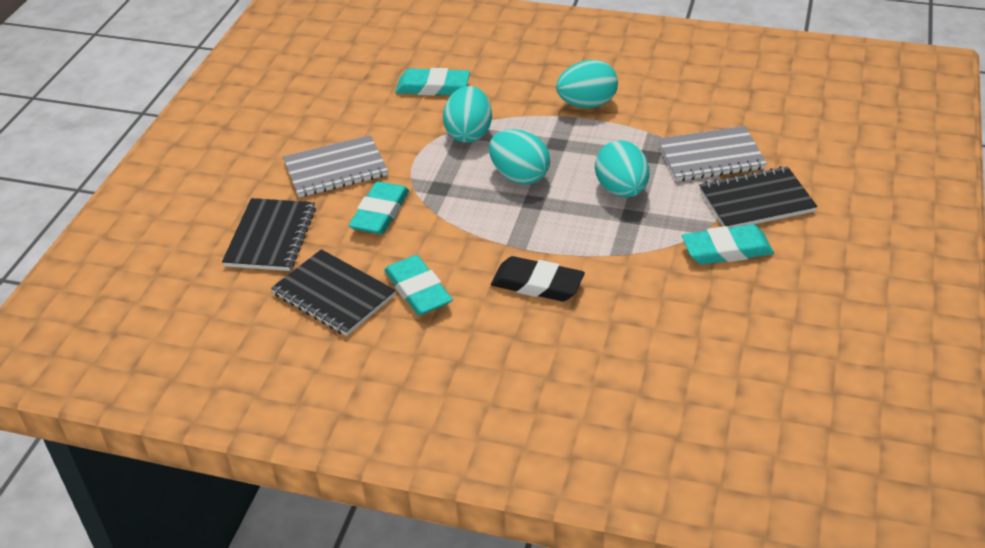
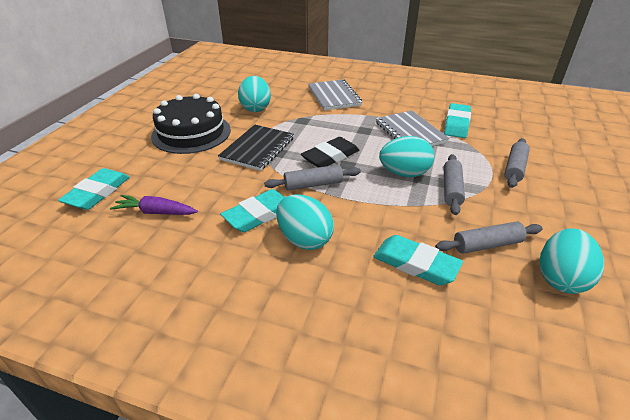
black cake: none = 0 -> [151,94,231,154] = 1
black notebook: [222,198,316,271] [271,249,396,336] [699,166,818,228] = 3 -> [218,125,294,171] = 1
grey rolling pin: none = 0 -> [264,165,361,190] [435,221,543,254] [444,154,465,215] [505,138,530,188] = 4
purple carrot: none = 0 -> [110,195,198,215] = 1

